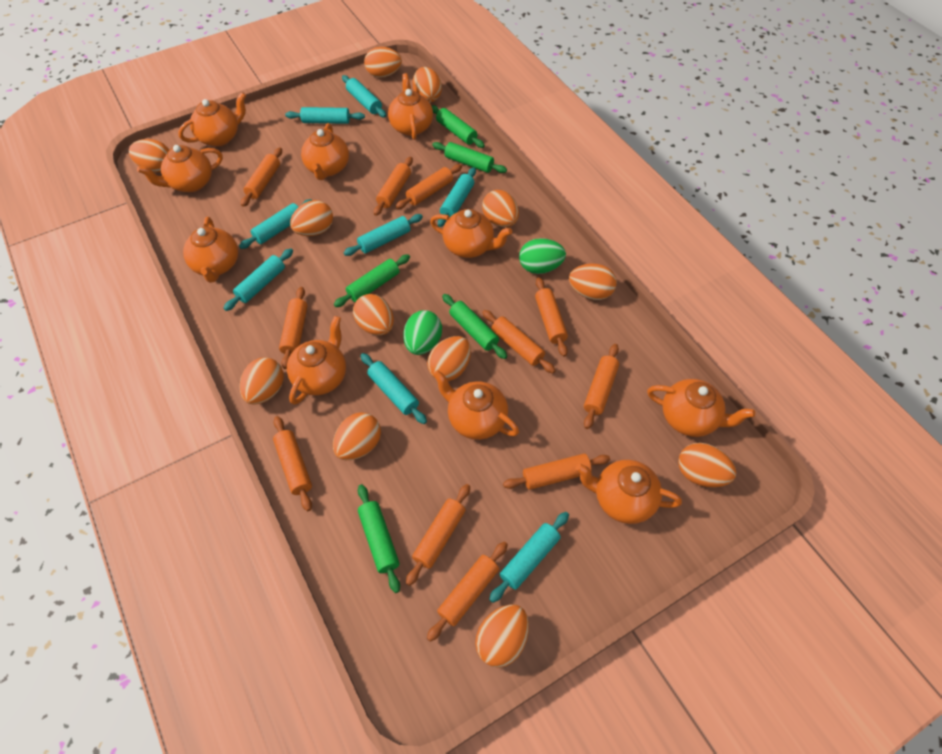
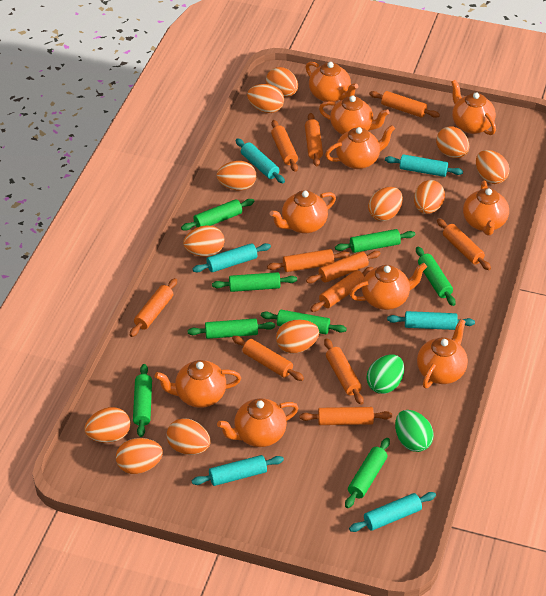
green rolling pin: [334,254,410,307] [358,484,400,593] [431,105,485,148] [432,142,507,173] [442,294,507,359] = 5 -> [133,364,152,437] [181,199,254,231] [187,318,275,339] [212,272,297,292] [261,310,347,334] [335,229,415,253] [345,438,390,508] [416,247,456,306] = 8
turquoise rolling pin: [223,248,293,311] [239,199,312,249] [285,107,365,124] [342,75,386,118] [344,214,423,256] [360,353,427,424] [438,167,476,227] [489,512,569,603] = 8 -> [192,243,271,272] [192,455,284,486] [236,139,285,183] [349,492,436,532] [385,154,463,177] [387,311,475,330] = 6

